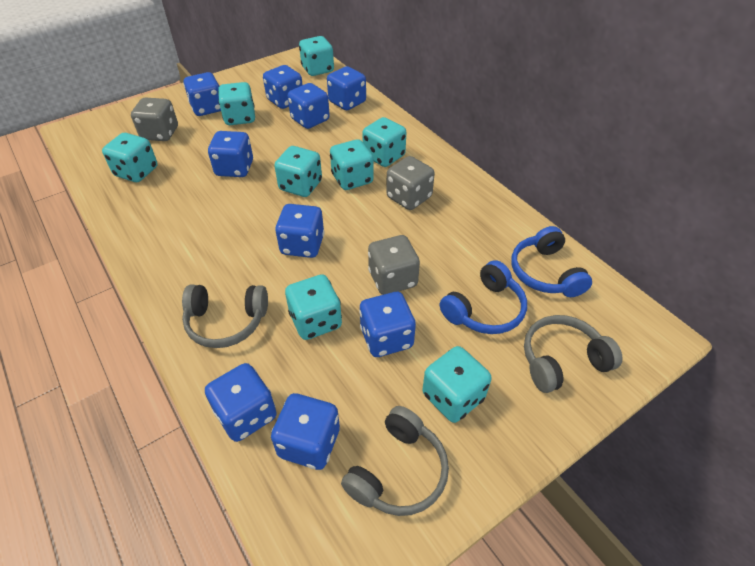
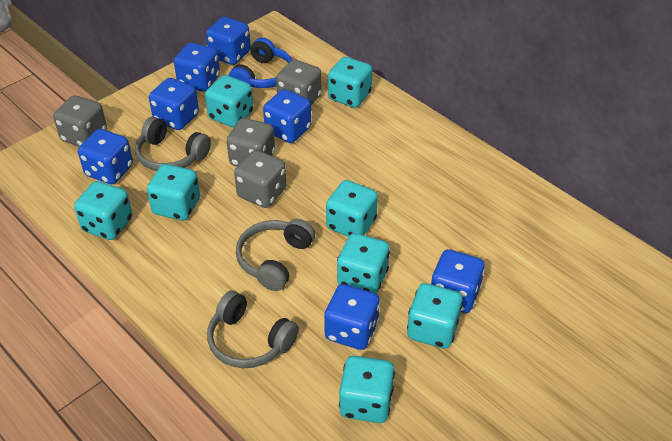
blue dice: [183,72,221,116] [205,363,277,442] [208,131,253,177] [263,65,302,109] [271,393,340,470] [275,204,325,258] [288,83,330,129] [327,66,366,110] [359,292,416,357] = 9 -> [78,129,133,184] [149,78,199,130] [174,42,220,92] [206,17,251,65] [263,89,311,143] [324,284,380,350] [431,249,485,313] = 7
blue headphones: [440,260,527,334] [511,226,592,297] = 2 -> [229,38,292,88] = 1
grey dice: [131,97,178,141] [368,235,420,295] [386,156,435,210] = 3 -> [53,95,107,147] [227,118,275,167] [234,150,286,208] [276,60,322,105] = 4

